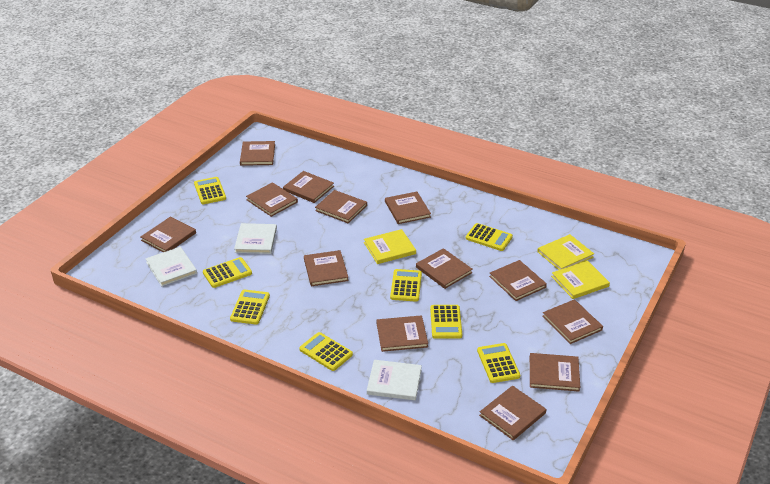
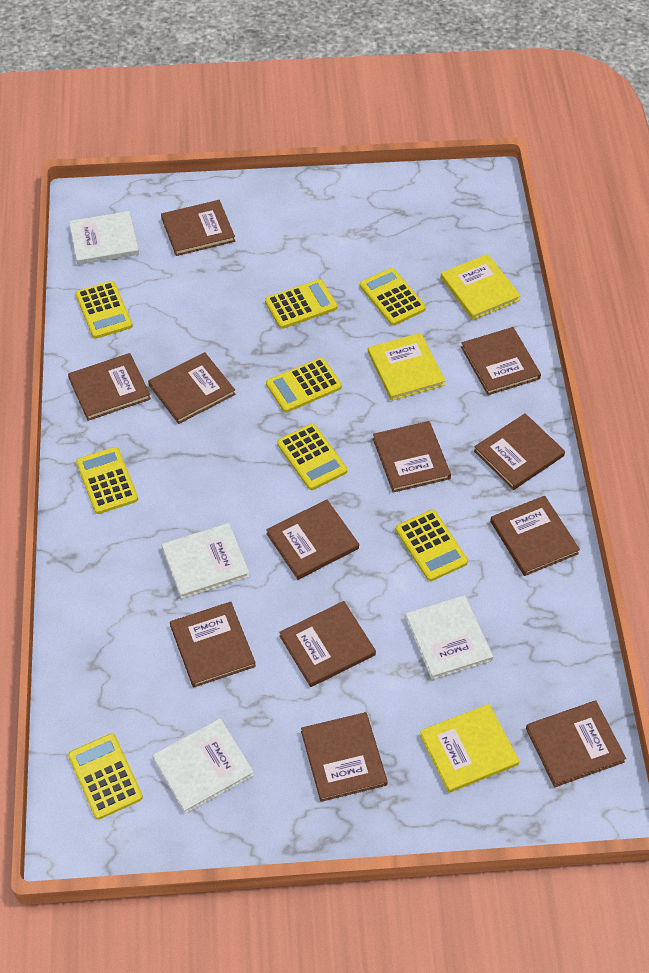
brown book: [140,217,196,252] [240,141,275,166] [246,182,298,217] [283,171,334,203] [304,250,349,286] [315,190,367,223] [377,315,428,352] [385,192,431,224] [416,248,473,289] [479,385,546,440] [489,260,547,301] [530,353,580,392] [542,299,603,344] = 13 -> [68,353,151,421] [148,352,235,424] [161,200,235,256] [170,602,256,687] [266,499,359,580] [279,601,376,687] [301,712,388,802] [373,421,451,493] [461,327,541,395] [474,413,565,490] [490,496,580,576] [526,701,626,788] = 12
white book: [146,247,197,286] [234,223,277,254] [367,360,422,400] = 3 -> [69,211,139,265] [152,718,254,814] [161,523,250,599] [405,595,493,680] = 4

